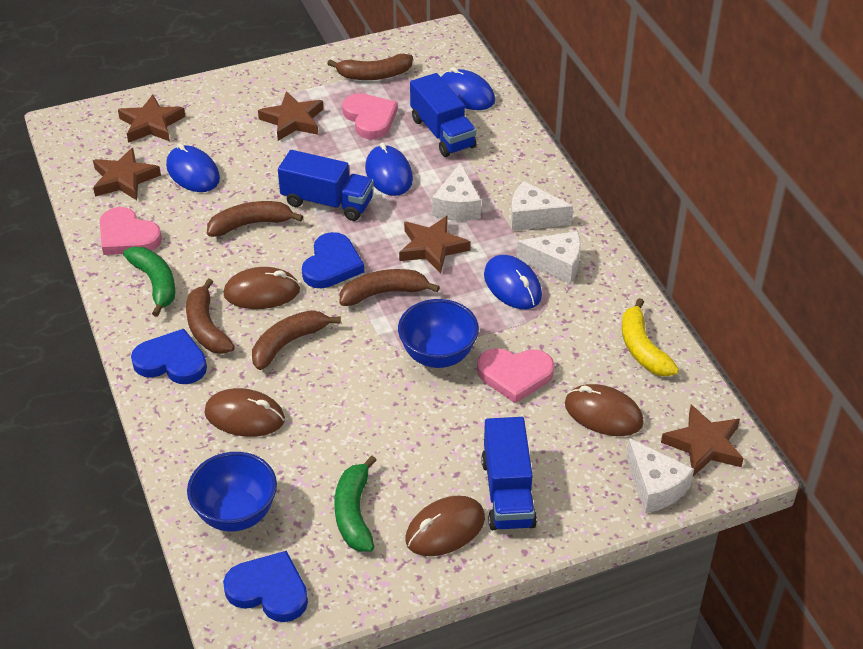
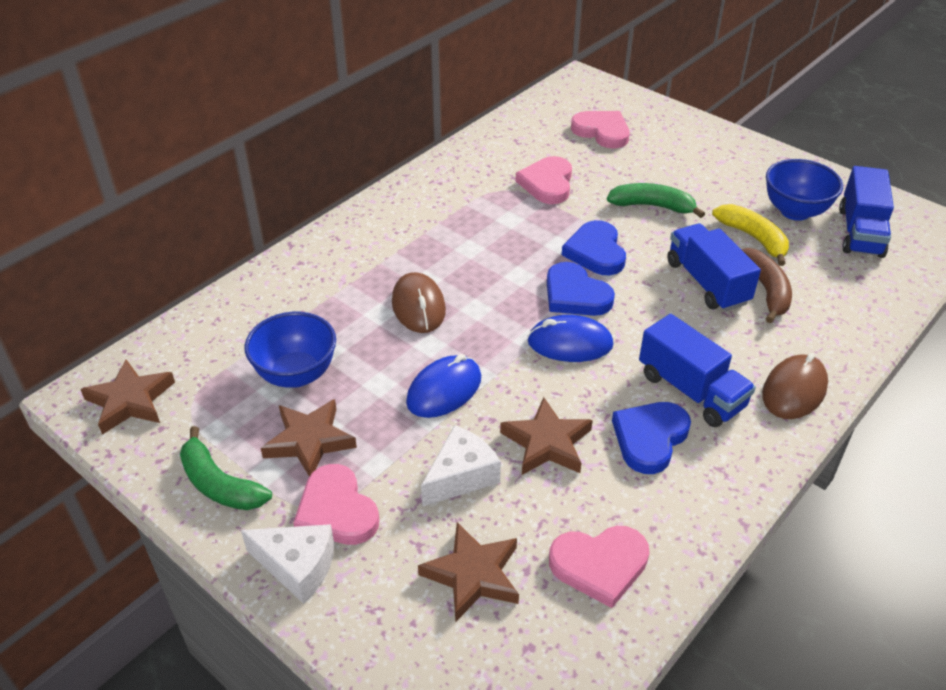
blue mouse: [166,143,220,192] [365,142,413,196] [441,67,495,110] [484,255,542,309] = 4 -> [406,354,481,418] [527,315,614,362] = 2
brown banana: [186,278,235,354] [207,201,303,237] [252,310,341,370] [327,54,413,80] [340,269,440,306] = 5 -> [741,248,792,323] = 1
brown mouse: [204,388,285,437] [223,267,300,309] [406,496,485,556] [565,384,644,436] = 4 -> [392,272,446,333] [762,353,828,419] = 2
brown star: [93,148,161,200] [118,94,186,143] [258,91,323,141] [399,216,471,274] [661,405,744,476] = 5 -> [80,359,175,435] [261,399,357,477] [418,522,519,622] [500,397,593,475] = 4
pink heart: [100,207,162,255] [342,93,398,139] [477,348,554,404] = 3 -> [293,464,380,545] [516,156,572,204] [549,526,649,608] [571,111,630,149] = 4
white cheese: [432,163,481,221] [511,181,573,231] [516,231,581,284] [626,438,694,513] = 4 -> [241,524,335,604] [421,425,501,507] = 2

